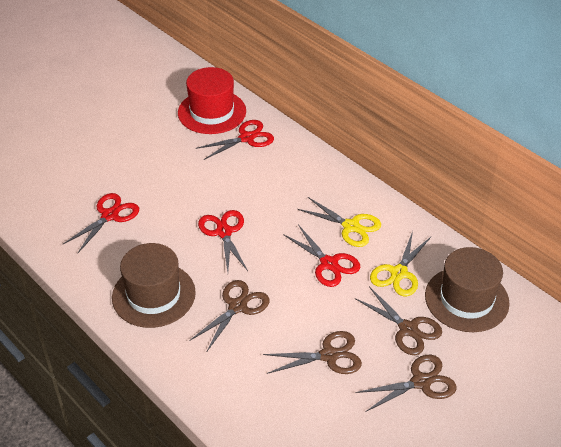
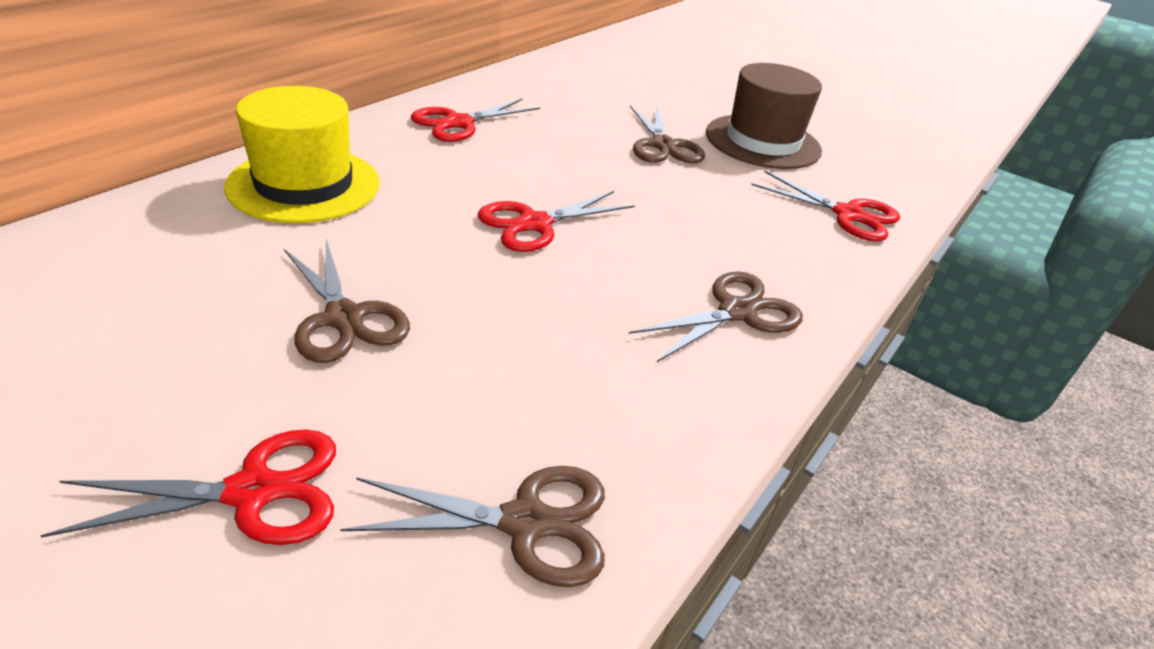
brown hat: [112,243,196,328] [425,247,510,332] = 2 -> [706,63,822,169] = 1
red hat: [178,67,246,134] = 1 -> none = 0
yellow hat: none = 0 -> [224,86,380,223] = 1
yellow scissors: [297,197,381,247] [370,231,431,296] = 2 -> none = 0

